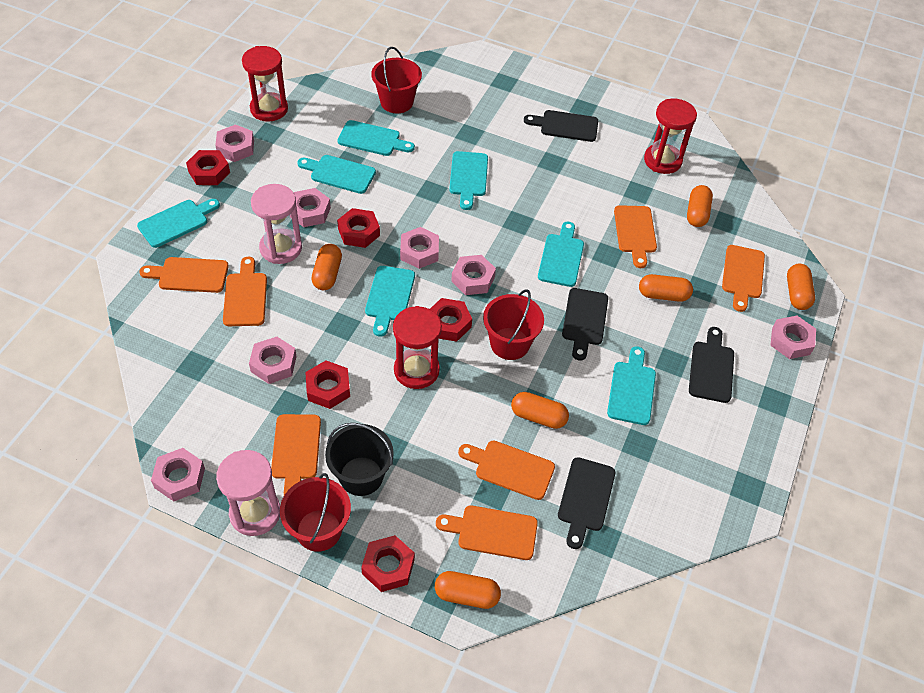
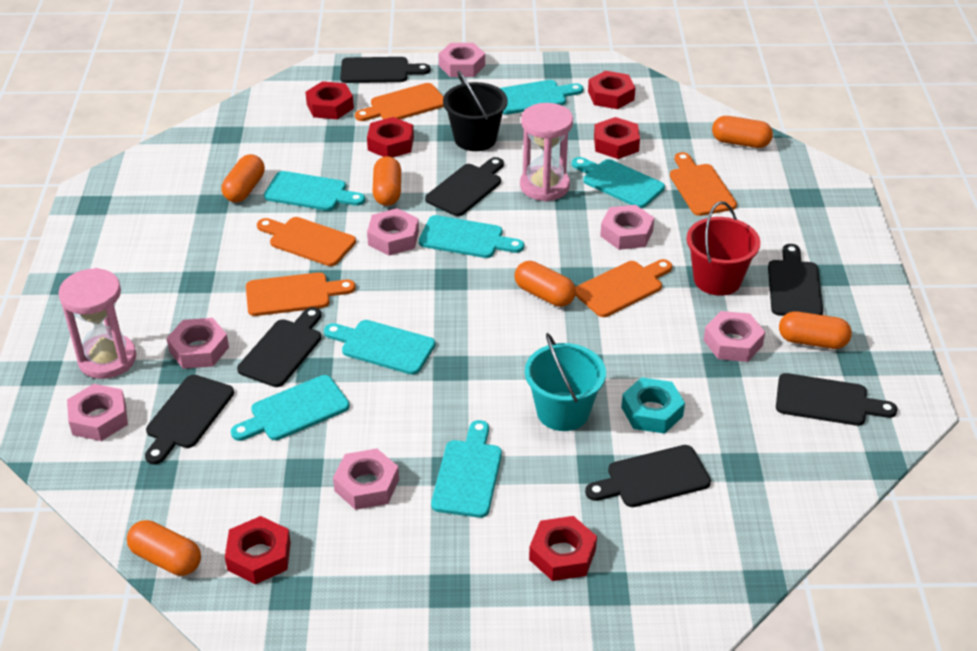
black cutting board: [524,110,598,142] [558,457,615,549] [562,288,608,361] [689,327,734,403] = 4 -> [145,375,234,464] [237,307,321,387] [340,57,430,83] [425,157,504,216] [585,445,711,507] [768,244,823,316] [776,373,898,426] = 7
orange cutting board: [139,257,229,293] [223,257,267,326] [271,414,321,495] [436,505,538,560] [458,441,555,500] [614,205,657,268] [722,245,765,312] = 7 -> [246,272,356,316] [257,217,356,266] [355,83,444,121] [575,259,672,317] [670,152,737,216] = 5
red bucket: [280,473,351,552] [371,47,422,113] [483,289,544,360] = 3 -> [686,201,760,296] = 1
red hourglass: [242,46,288,122] [393,306,442,389] [644,99,697,174] = 3 -> none = 0
red nut: [186,150,230,185] [305,360,350,409] [337,208,380,248] [361,535,415,592] [430,298,472,342] = 5 -> [225,516,291,584] [305,81,354,119] [367,117,414,157] [529,516,597,581] [588,71,635,109] [594,117,640,159] = 6
turquoise bucket: none = 0 -> [525,333,606,431] = 1
turquoise nut: none = 0 -> [621,377,685,434] = 1

